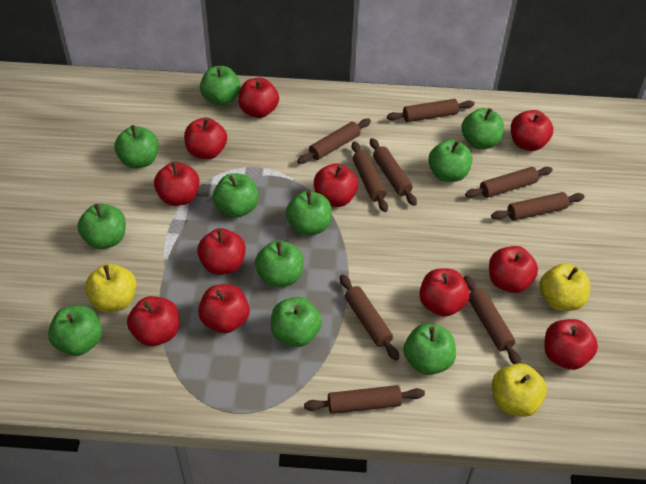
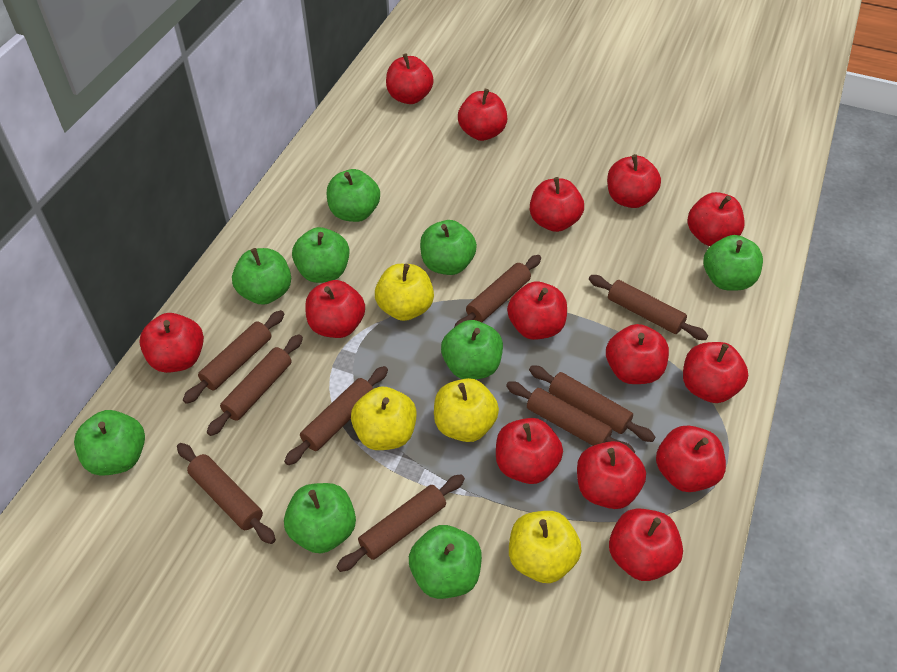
green apple: [48,305,102,356] [77,204,126,249] [115,125,159,169] [200,66,241,106] [213,174,259,218] [255,240,303,287] [271,297,322,347] [286,191,332,236] [403,324,456,375] [428,140,472,182] [462,108,504,149] = 11 -> [74,410,145,476] [232,248,291,305] [284,483,356,553] [292,227,349,283] [327,169,380,222] [409,525,482,599] [420,220,477,275] [441,320,503,379] [703,235,763,291] = 9
red apple: [127,296,179,346] [154,162,199,206] [184,118,227,159] [197,228,246,275] [198,284,250,334] [238,78,279,118] [314,163,358,207] [419,269,470,317] [489,246,538,293] [511,110,553,151] [544,319,598,370] = 11 -> [139,313,204,373] [305,280,365,338] [386,53,434,104] [458,89,507,141] [496,418,563,484] [507,281,567,340] [530,177,584,232] [577,441,646,509] [606,324,669,384] [607,154,661,208] [609,508,683,581] [656,425,726,492] [683,342,748,403] [687,192,745,246] = 14
yellow apple: [85,264,137,312] [492,363,547,417] [540,263,590,311] = 3 -> [351,387,417,450] [375,264,434,321] [434,378,499,442] [509,511,582,583] = 4

